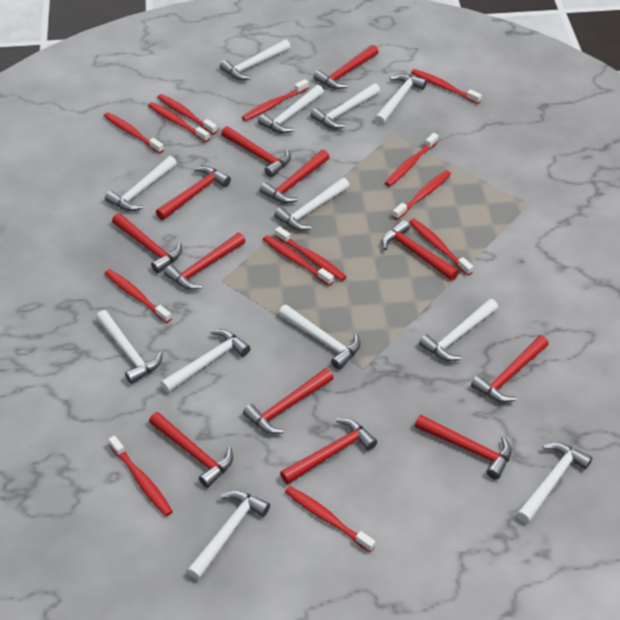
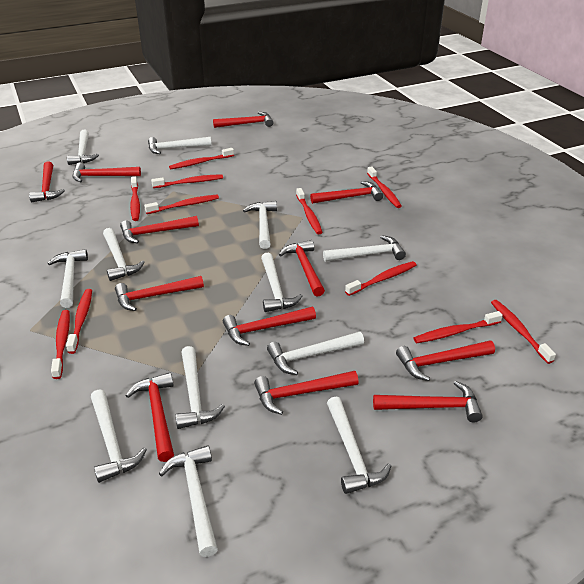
red toothbrush: [104,112,164,154] [105,269,172,323] [108,435,173,516] [148,102,210,142] [157,94,217,135] [242,79,309,121] [263,235,334,286] [275,226,347,281] [285,486,376,552] [385,133,438,186] [392,170,451,220] [409,219,473,276] [411,69,482,104] = 13 -> [51,310,70,379] [66,289,92,354] [130,177,140,221] [144,195,219,214] [151,174,223,188] [169,148,234,169] [296,188,322,234] [345,261,416,296] [367,166,402,208] [414,311,503,343] [491,300,556,364] = 11

